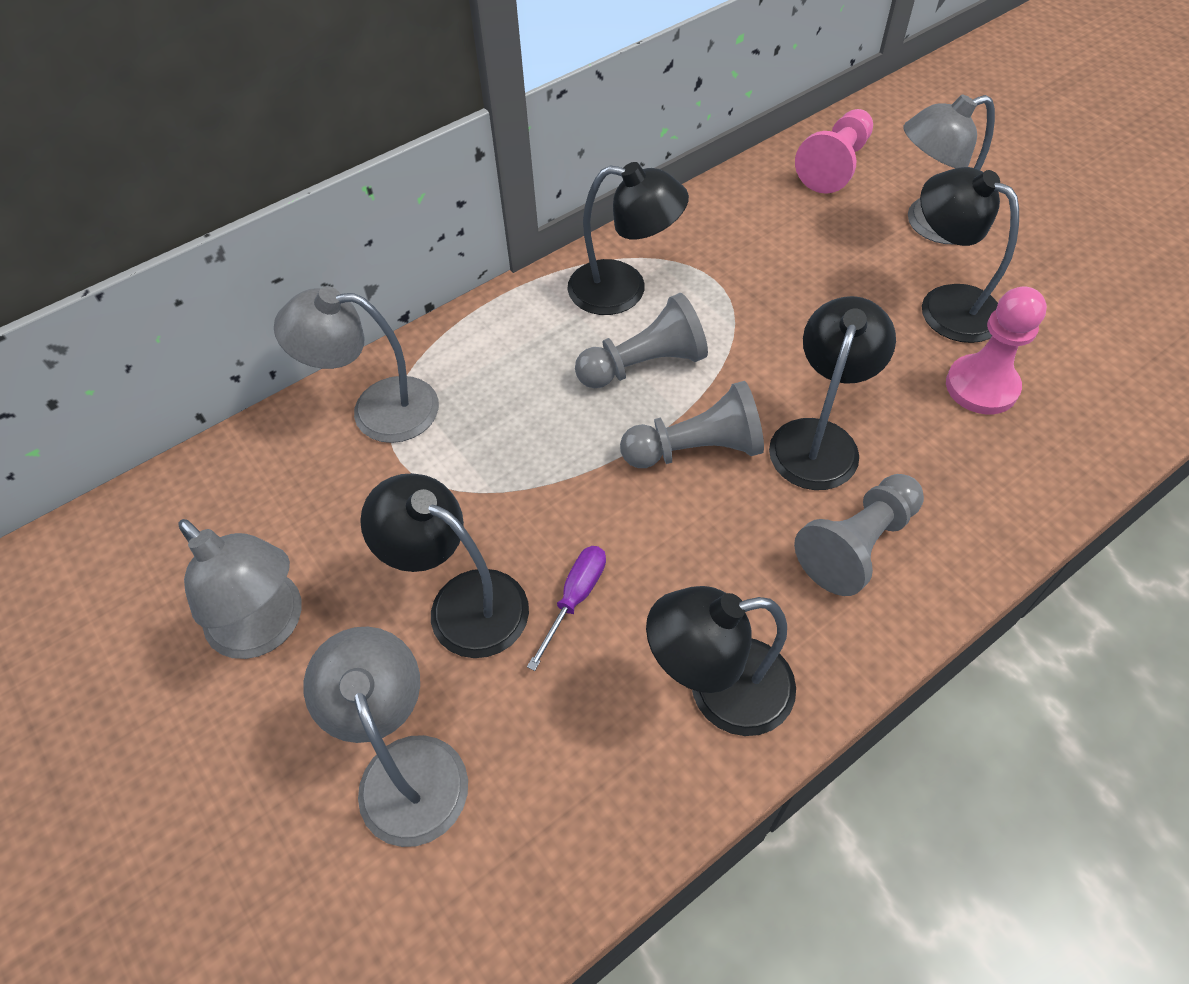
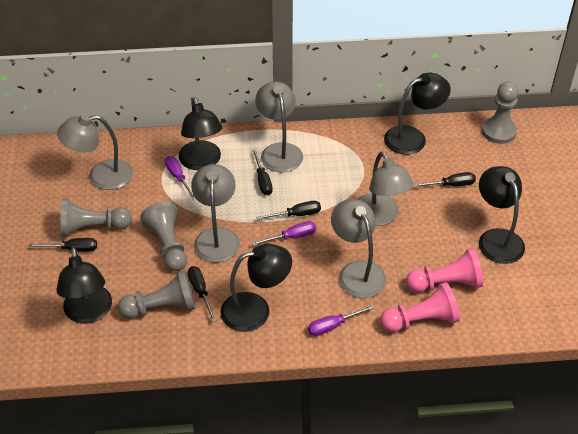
black screwdriver: none = 0 -> [29,238,97,252] [188,266,217,322] [252,149,273,195] [256,201,321,220] [413,172,476,187] = 5
grey lamp: [178,519,302,659] [274,287,439,443] [303,627,468,847] [903,94,995,244] = 4 -> [57,114,133,190] [191,164,240,263] [255,81,303,172] [331,199,386,298] [358,151,414,226] = 5
grey pawn: [575,293,708,388] [620,381,764,468] [794,474,924,596] = 3 -> [60,199,132,237] [118,270,196,319] [140,201,187,272] [482,82,519,144] = 4
purple screwdriver: [527,546,606,671] = 1 -> [165,156,196,199] [252,221,316,246] [308,305,375,336] = 3

